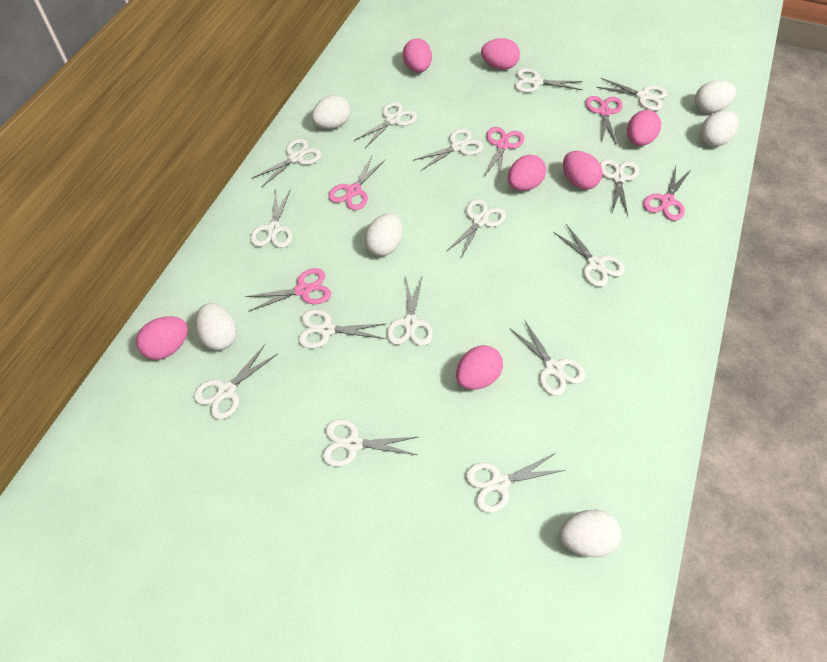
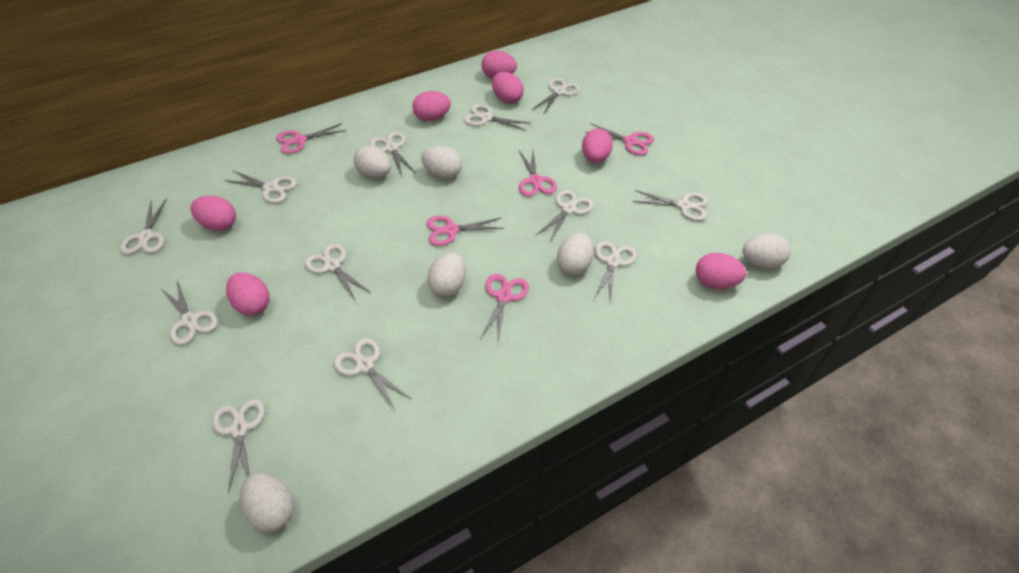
white scissors: [194,345,277,420] [250,189,292,248] [251,138,321,188] [298,309,385,349] [322,419,418,467] [355,102,417,148] [387,275,433,346] [412,128,484,170] [446,199,506,260] [466,452,565,513] [510,319,585,396] [515,68,583,93] [553,224,625,287] [596,78,667,111] [600,159,639,216] = 15 -> [120,198,167,255] [162,280,218,345] [212,399,265,494] [224,170,297,203] [304,244,371,301] [333,338,411,410] [370,132,416,176] [464,104,531,131] [532,78,580,115] [536,190,594,241] [593,241,636,305] [633,190,708,221] = 12

